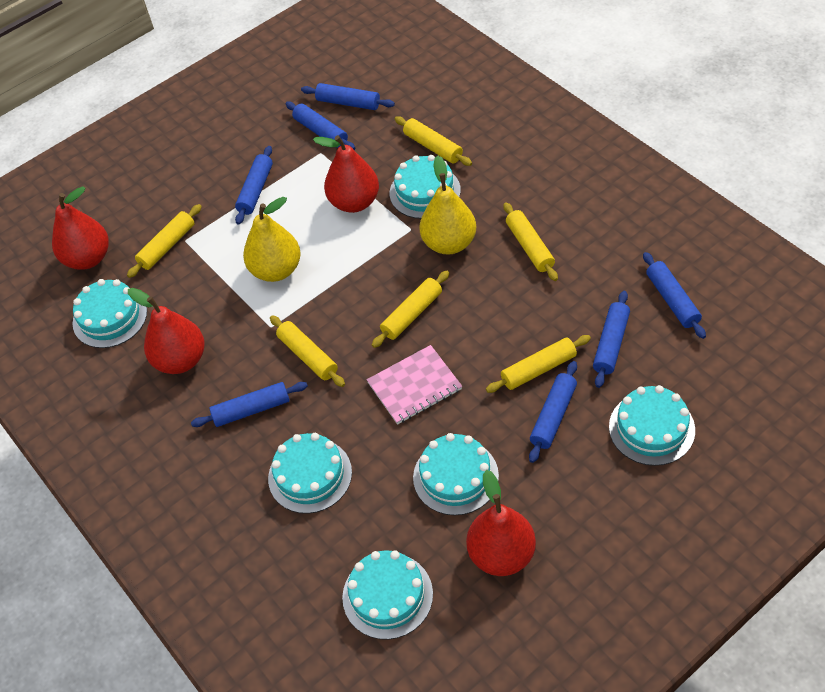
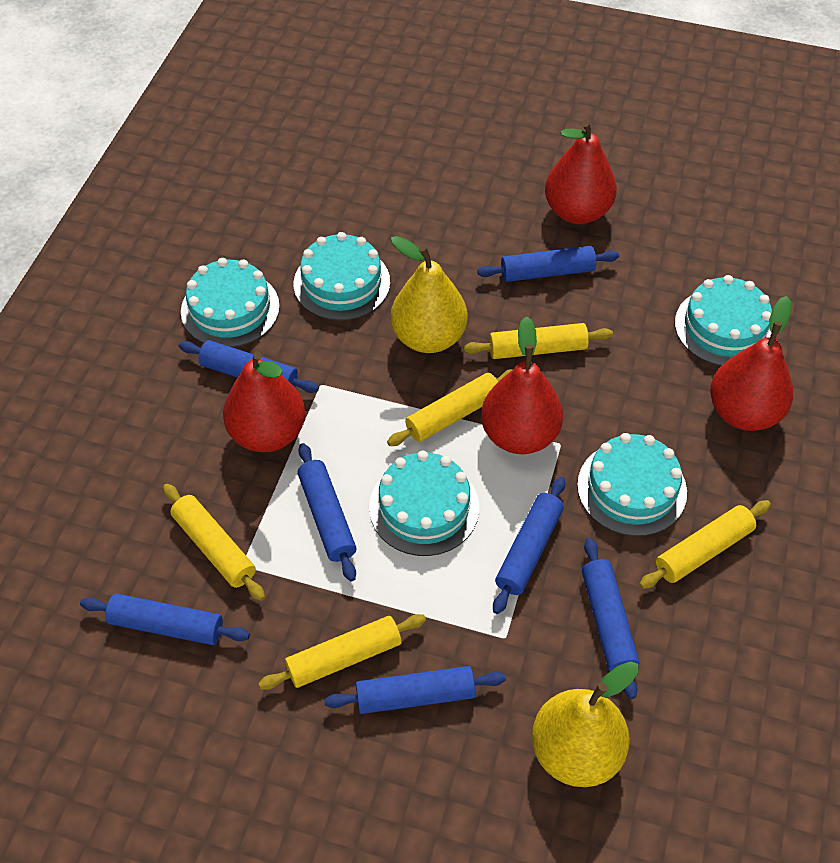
pink notebook: [367,345,462,425] = 1 -> none = 0
turquoise cake: [73,279,147,348] [268,433,352,514] [342,551,433,640] [390,155,461,219] [413,433,499,515] [609,385,695,466] = 6 -> [181,258,280,347] [294,232,390,321] [369,450,479,556] [577,433,687,536] [675,275,772,366] = 5
yellow rolling pin: [127,204,202,278] [270,315,345,387] [372,271,449,348] [395,116,472,166] [486,335,591,393] [503,203,558,281] = 6 -> [163,484,265,601] [258,614,426,690] [387,369,513,446] [464,323,613,359] [639,500,771,589] = 5

